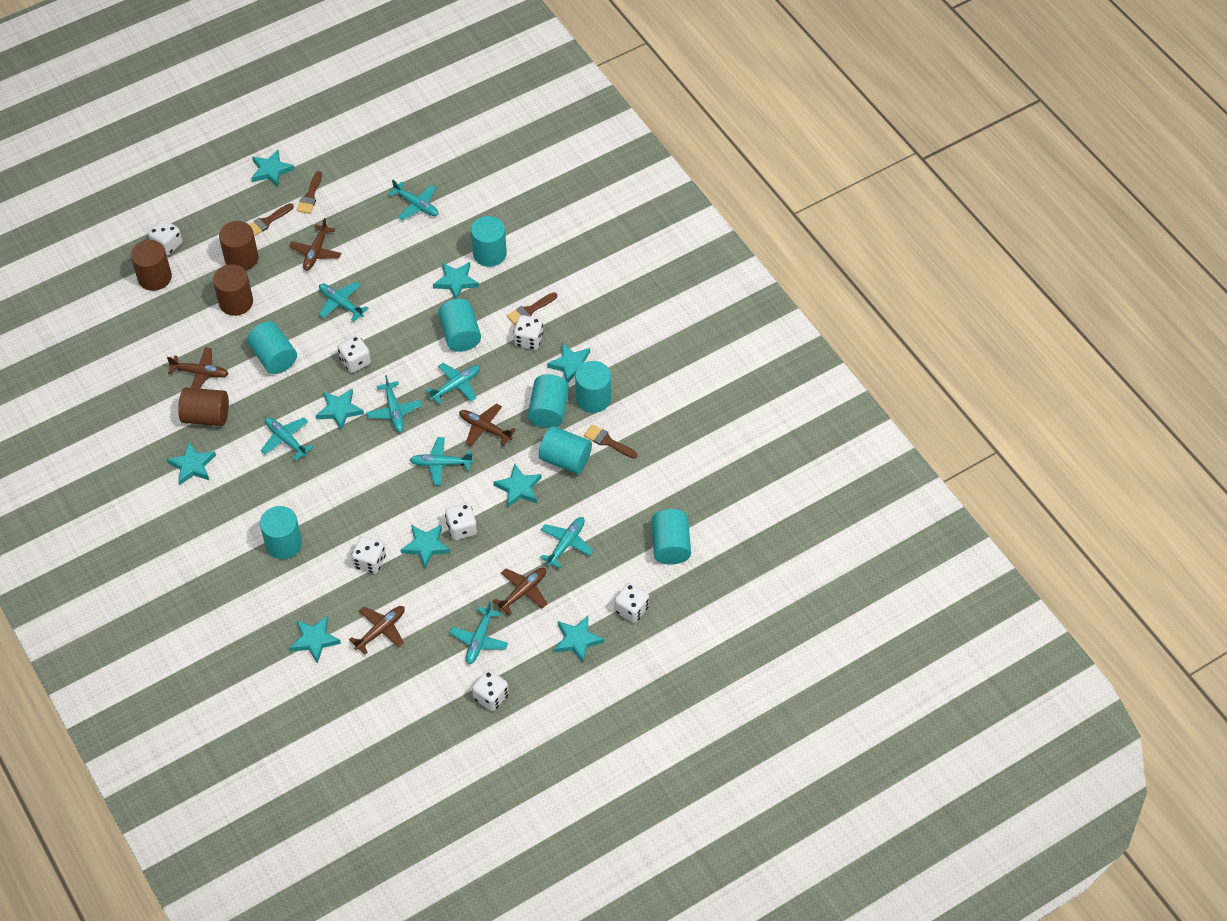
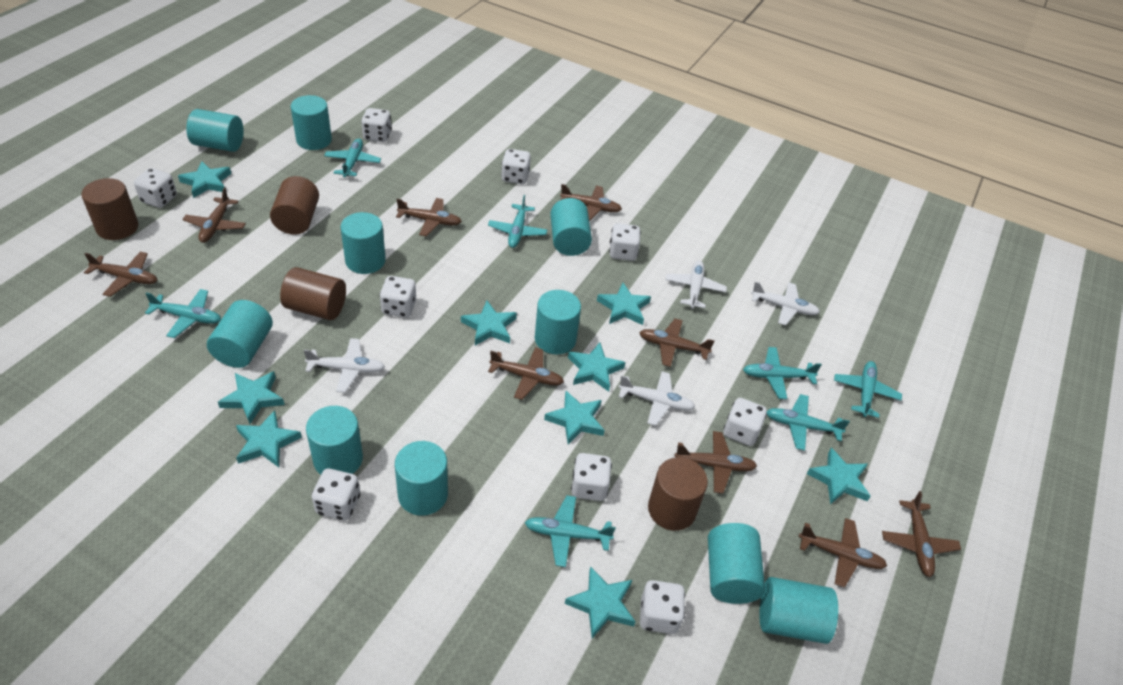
brown brush: [249,203,294,236] [297,171,322,214] [507,292,557,326] [584,425,638,458] = 4 -> none = 0
brown plane: [167,347,229,389] [289,218,341,271] [349,606,405,654] [459,404,516,447] [493,568,547,615] = 5 -> [84,252,157,297] [182,187,246,243] [396,198,462,236] [488,347,564,400] [560,184,622,221] [639,318,715,367] [675,431,757,494] [799,518,887,588] [882,491,961,577] = 9
turquoise cylinder: [247,321,297,374] [260,506,302,559] [438,299,481,352] [471,216,507,267] [528,374,569,428] [539,426,592,474] [575,361,611,413] [651,509,691,565] = 8 -> [186,109,244,152] [207,300,273,368] [290,95,332,150] [306,406,363,474] [340,212,386,274] [395,441,448,516] [535,290,581,355] [550,198,592,256] [708,523,765,604] [759,577,838,644] = 10
turquoise plane: [261,417,313,460] [318,282,368,322] [366,375,422,432] [388,179,438,220] [410,437,473,485] [426,363,480,404] [450,601,508,664] [540,517,594,568] = 8 -> [145,289,221,338] [324,138,381,178] [488,195,547,248] [525,495,616,567] [743,347,822,399] [767,394,850,451] [834,361,902,418] = 7
white dice: [148,219,182,256] [338,335,371,373] [352,536,386,574] [445,503,477,540] [472,670,509,711] [513,315,543,350] [614,583,649,623] = 7 -> [134,168,177,208] [312,469,360,521] [361,108,392,142] [380,276,416,318] [501,149,531,184] [571,453,612,501] [609,223,641,261] [640,580,685,634] [724,398,767,446] = 9
white plane: none = 0 -> [303,338,385,393] [619,371,695,426] [665,261,727,309] [751,282,820,325] = 4

